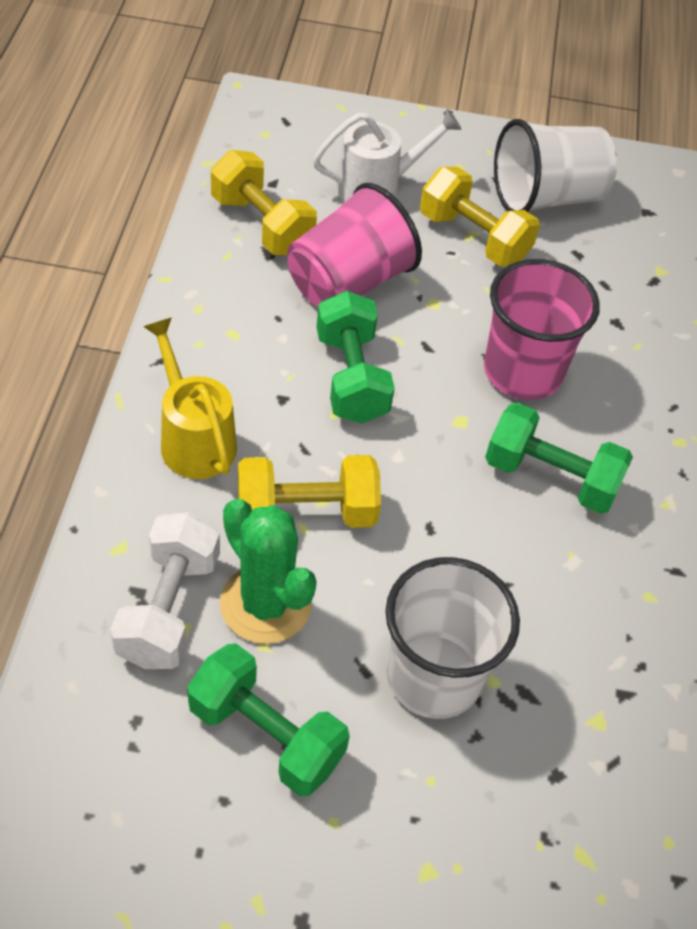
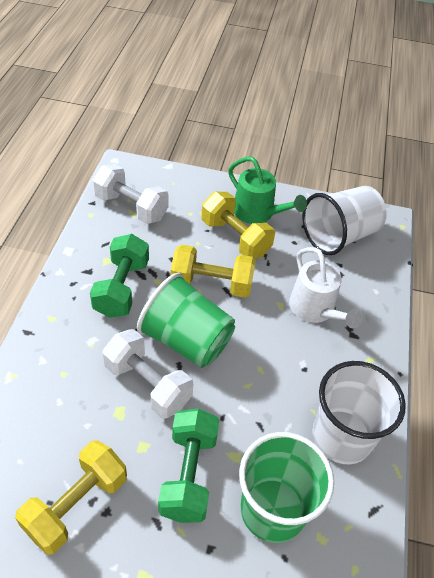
green cactus: [220,499,317,644] = 1 -> none = 0
green cup: none = 0 -> [137,273,235,368] [239,432,334,543] = 2
green dumbbell: [187,643,350,797] [317,290,395,424] [485,402,633,514] = 3 -> [90,234,149,318] [158,408,219,523] = 2
green watering can: none = 0 -> [228,157,307,224] = 1
pink cup: [287,183,422,308] [484,259,600,400] = 2 -> none = 0
white dumbbell: [110,512,220,669] = 1 -> [93,164,169,224] [103,329,193,418] = 2
yellow watering can: [143,317,237,479] = 1 -> none = 0

